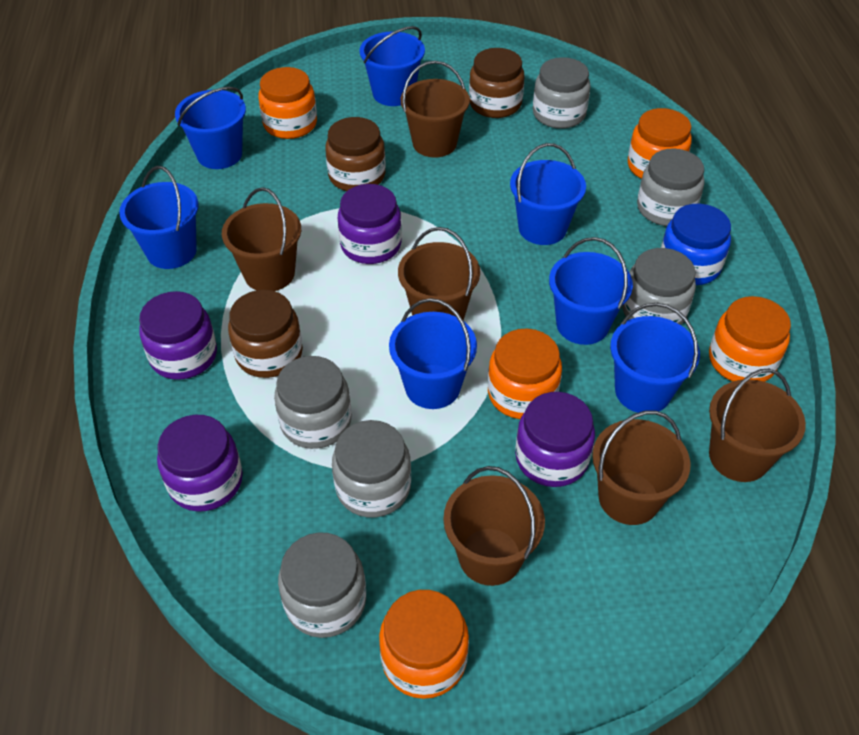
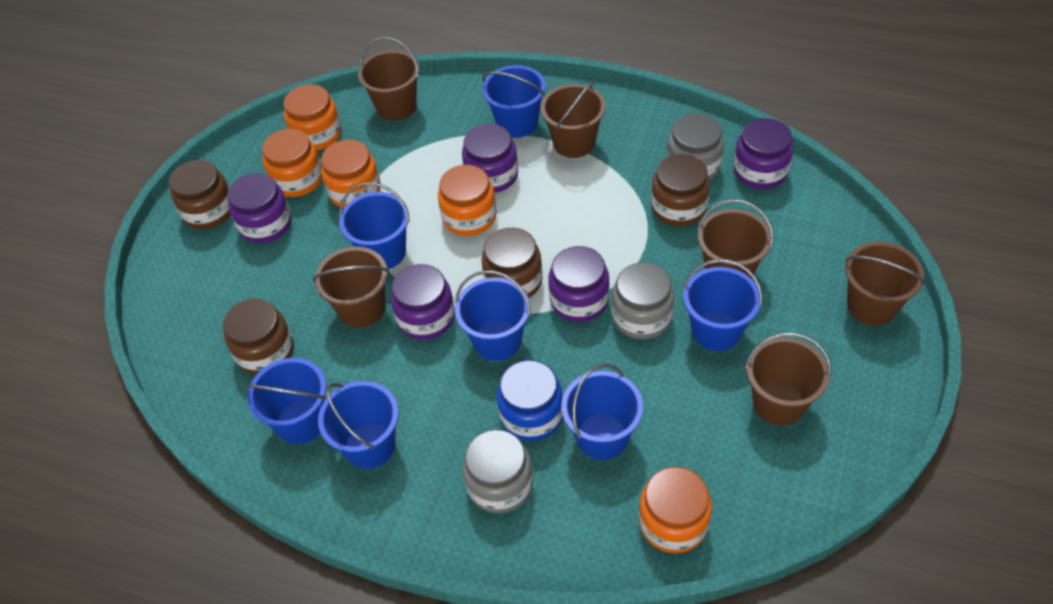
brown jar: [228,290,303,378] [325,117,386,191] [469,48,524,118] = 3 -> [169,160,231,229] [223,298,294,375] [481,228,543,298] [651,154,710,226] = 4
grey jar: [274,356,351,449] [278,532,366,638] [332,420,411,517] [533,57,591,129] [622,248,696,325] [637,149,705,226] = 6 -> [462,429,533,513] [612,262,674,340] [667,113,724,180] = 3
purple jar: [139,291,217,380] [157,415,243,512] [338,184,402,264] [515,392,595,487] = 4 -> [227,173,292,244] [391,264,455,340] [462,124,518,193] [548,246,610,322] [733,118,793,189] = 5

